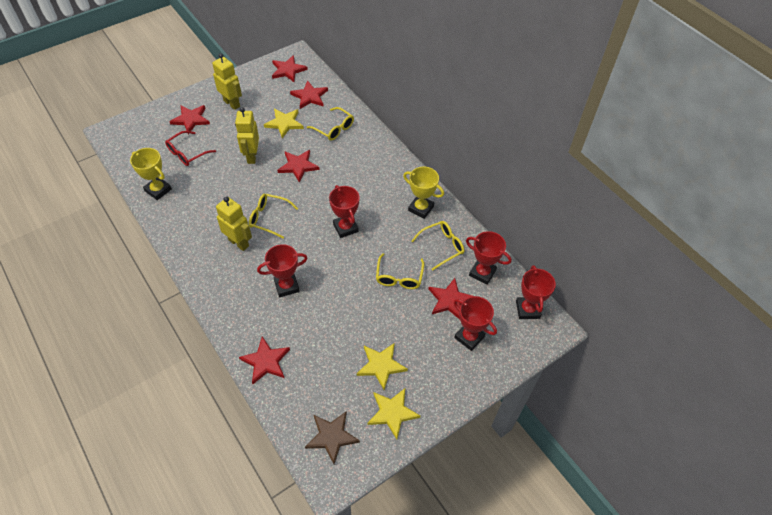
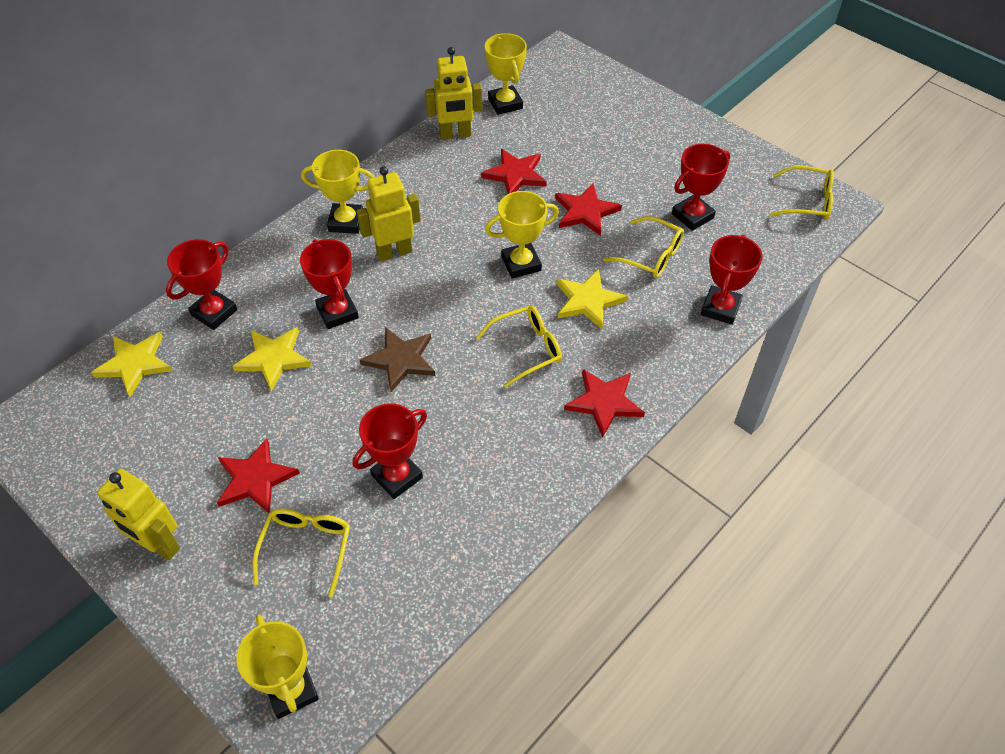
red glasses: [165,131,216,166] = 1 -> none = 0
red star: [169,105,210,134] [239,337,290,384] [272,55,308,82] [277,150,320,183] [290,80,328,109] [428,278,472,320] = 6 -> [217,438,300,513] [481,149,547,194] [555,183,622,236] [564,369,645,438] = 4
yellow trophy: [130,148,172,200] [403,167,444,219] = 2 -> [237,614,319,719] [301,150,374,234] [485,33,527,115] [485,191,559,279] = 4

